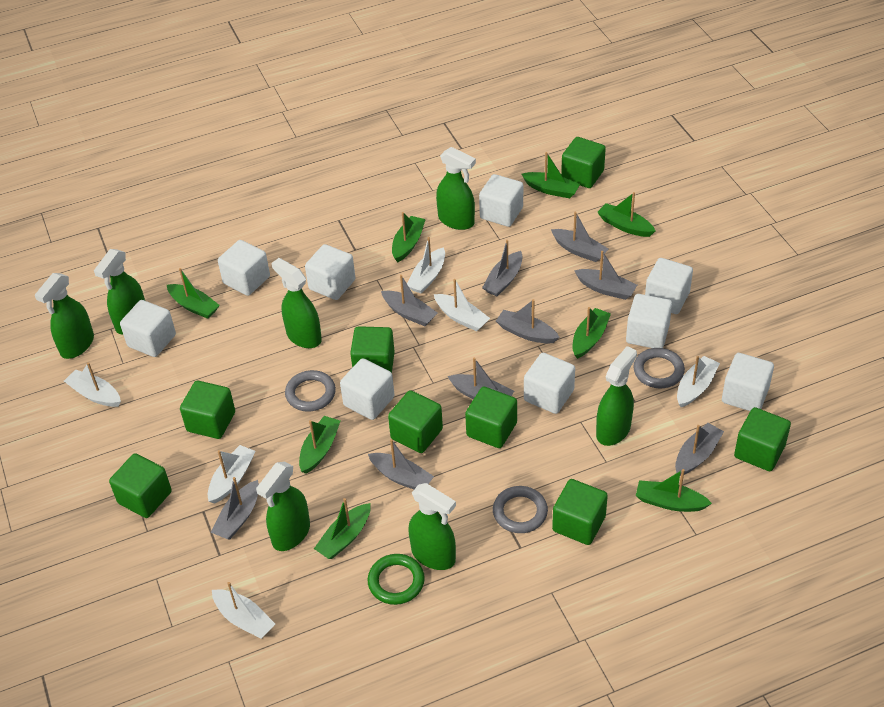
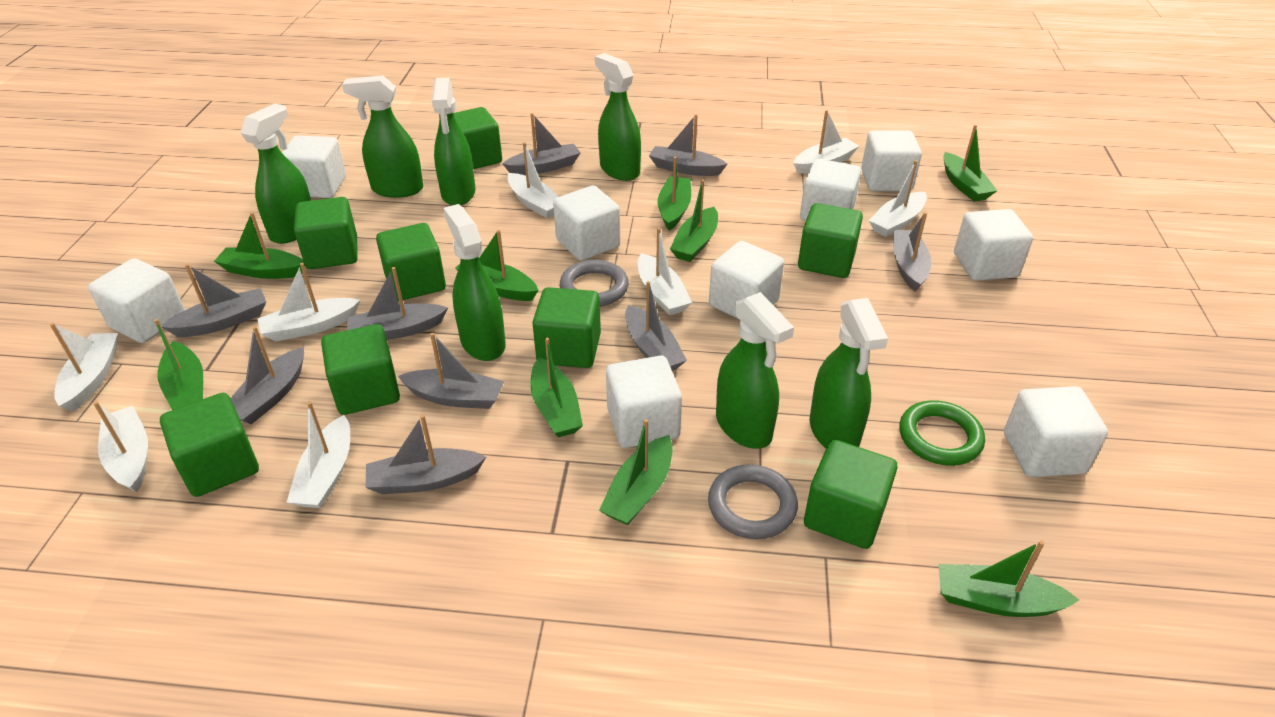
green boat: [167,268,220,319] [299,416,340,474] [314,498,371,559] [392,212,426,262] [521,152,580,198] [572,307,611,359] [597,192,655,237] [636,469,712,512] = 8 -> [154,319,203,410] [214,212,306,279] [455,230,539,301] [530,338,583,437] [599,419,673,525] [658,157,691,231] [670,180,718,262] [939,540,1079,617] [943,125,997,202] = 9
grey ring: [285,370,336,412] [493,486,548,533] [633,348,685,388] = 3 -> [560,260,629,307] [708,464,798,539] = 2
white boat: [64,362,121,407] [208,445,255,504] [212,582,275,639] [407,237,445,294] [434,279,490,331] [677,356,720,407] = 6 -> [50,323,118,412] [93,401,148,492] [257,263,360,342] [286,401,350,508] [507,142,559,218] [638,228,692,315] [793,110,859,174] [869,160,927,237] = 8

